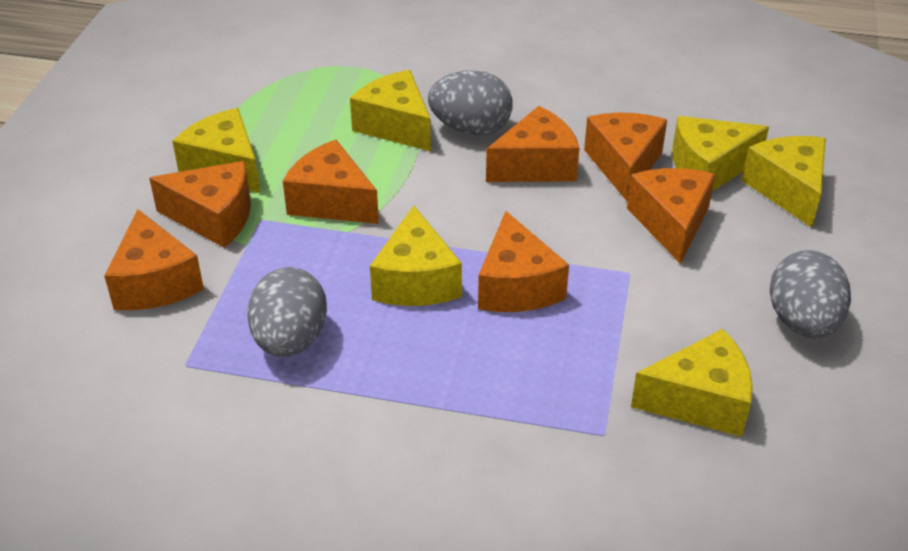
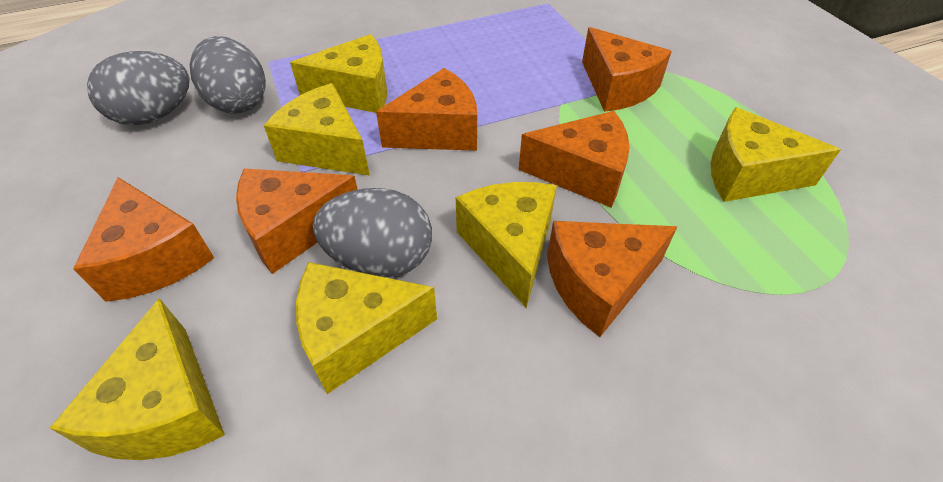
orange cheese: [104,209,204,310] [149,161,251,248] [283,140,379,224] [478,211,569,312] [486,106,579,182] [584,112,667,201] [627,168,715,264] = 7 -> [73,177,214,302] [236,168,358,274] [376,68,477,151] [519,111,629,208] [547,221,678,337] [582,27,672,112] = 6

